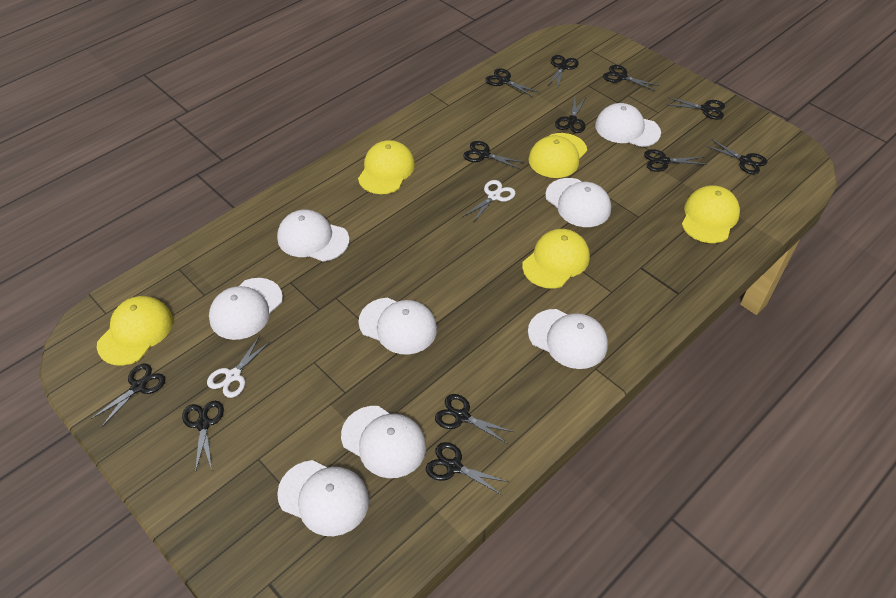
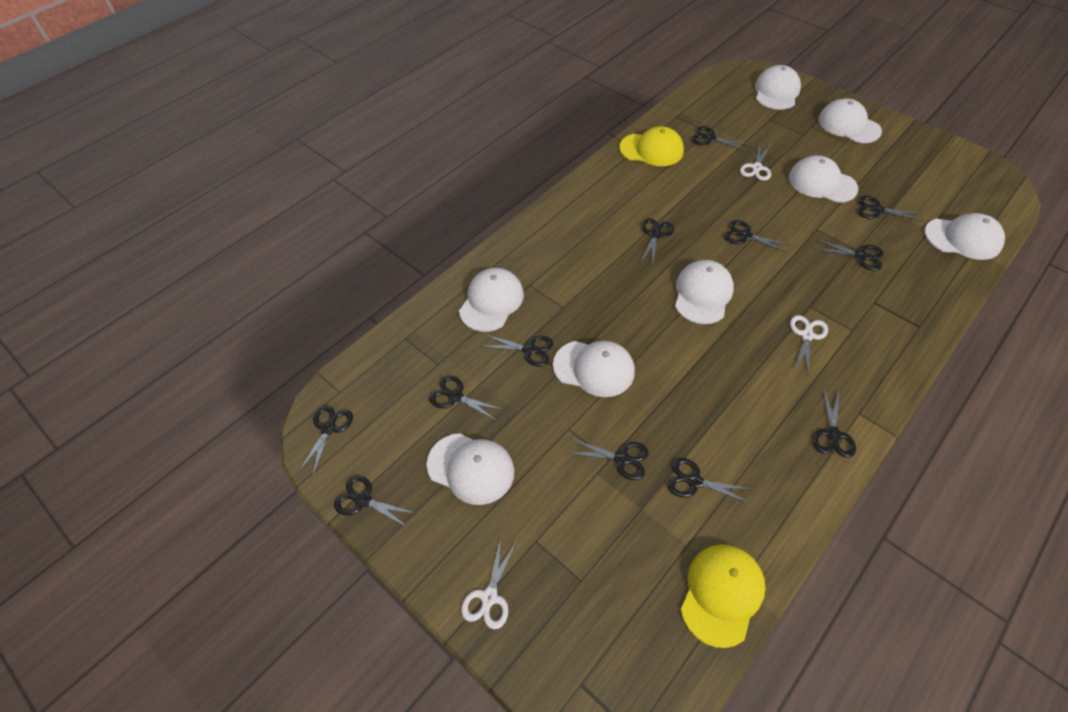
white scissors: [207,336,271,398] [463,180,516,222] = 2 -> [461,537,517,629] [740,144,771,181] [790,315,828,375] = 3
yellow cap: [97,296,173,366] [358,140,415,194] [522,229,590,288] [528,133,587,178] [682,185,740,243] = 5 -> [619,126,684,166] [681,544,766,648] = 2

